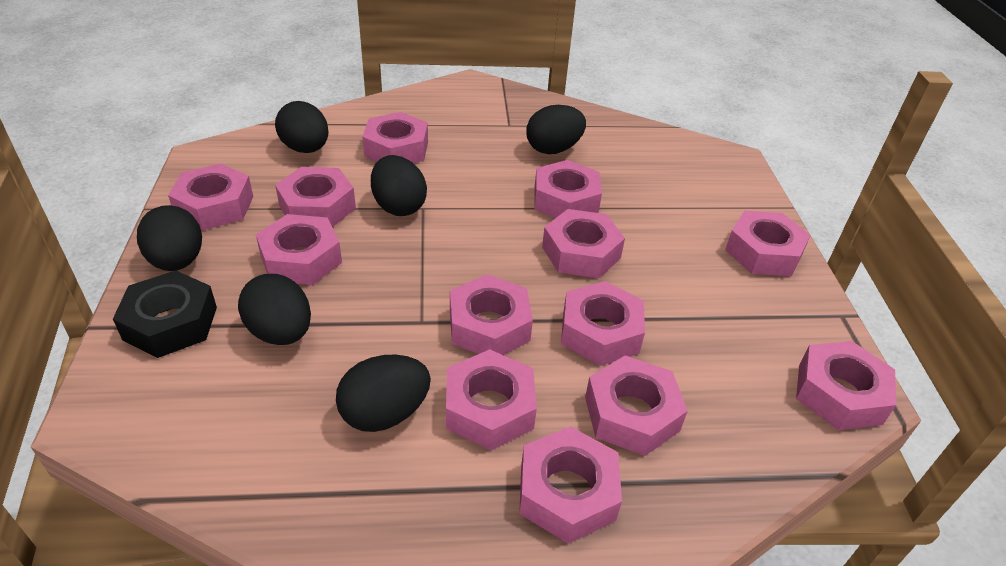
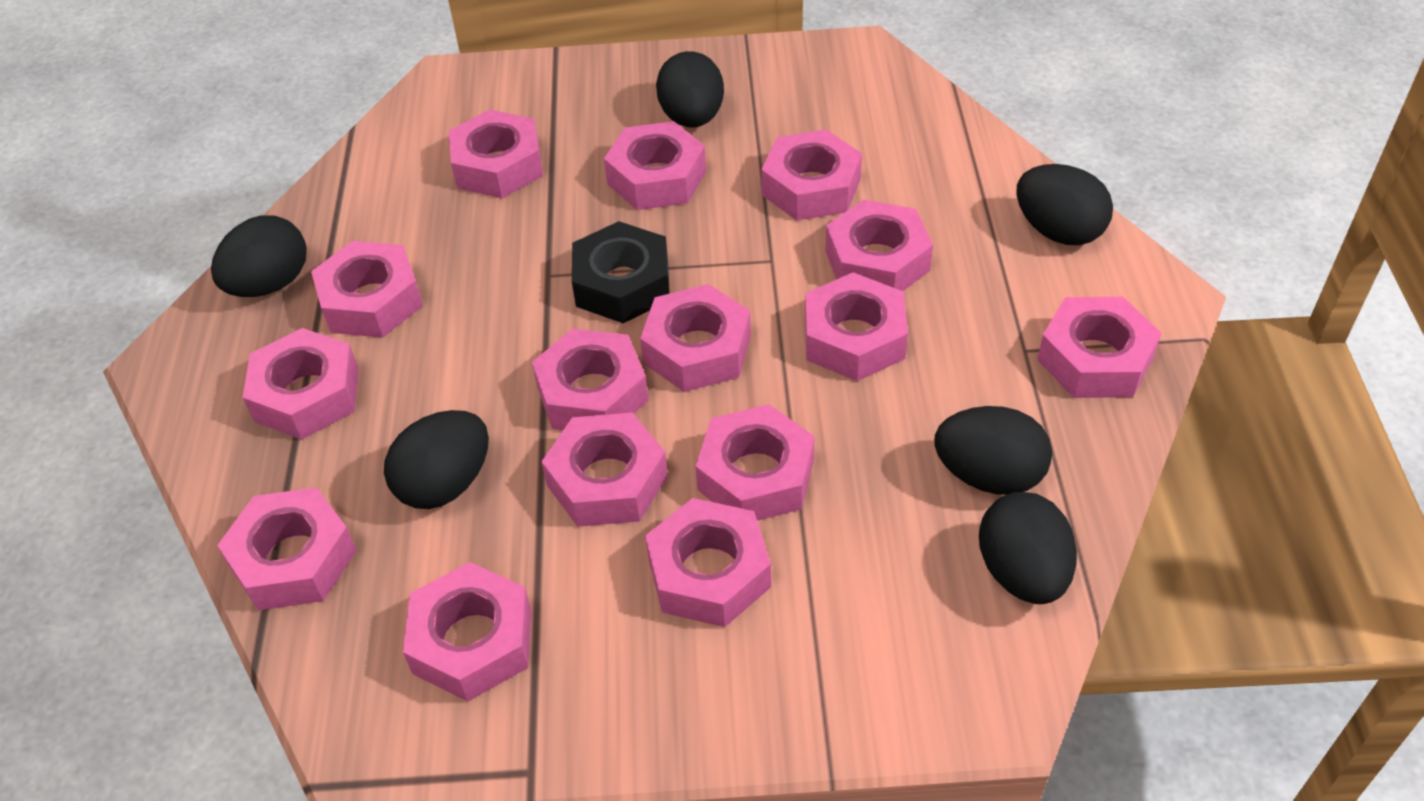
pink nut: [168,164,253,230] [256,214,342,285] [275,167,356,227] [362,112,428,163] [446,349,537,450] [450,274,533,355] [519,426,622,544] [534,160,602,218] [542,209,625,278] [561,281,645,366] [585,355,688,456] [725,211,811,276] [796,341,896,430] = 13 -> [217,487,357,610] [243,328,359,439] [311,241,423,338] [403,562,531,701] [449,109,543,198] [532,328,649,430] [541,413,668,527] [604,121,706,210] [640,284,751,392] [645,498,771,627] [696,404,815,521] [761,129,862,221] [805,272,908,381] [825,200,933,291] [1037,297,1161,398] = 15

